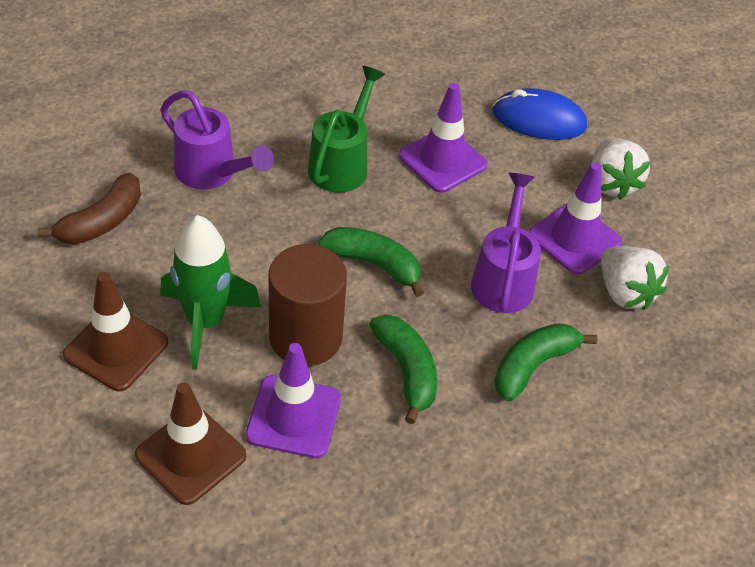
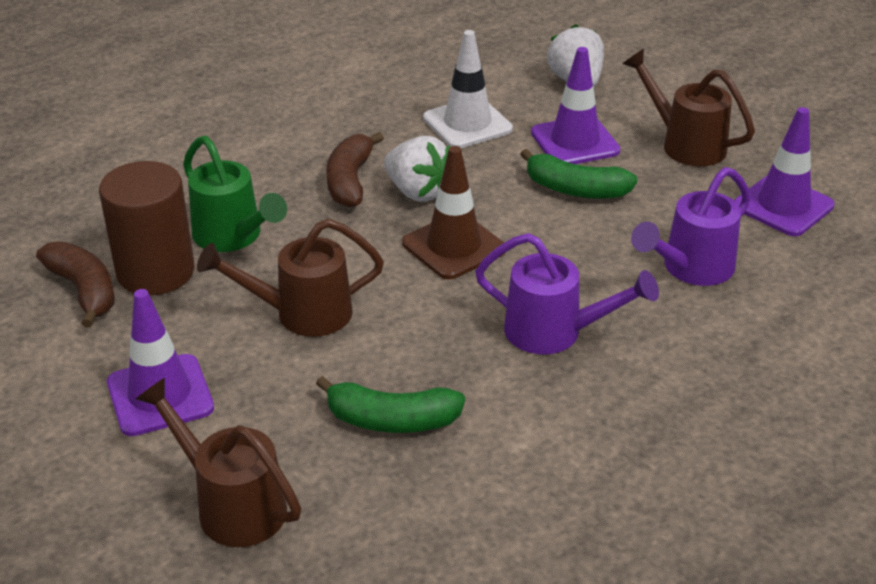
blue mouse: [493,88,587,140] = 1 -> none = 0
brown banana: [37,173,141,244] = 1 -> [36,241,114,328] [326,132,384,208] = 2
brown traffic cone: [63,272,168,391] [135,382,246,505] = 2 -> [402,146,506,279] = 1
brown watering can: none = 0 -> [136,378,301,547] [197,219,384,337] [623,49,755,166] = 3
green banana: [318,227,424,297] [369,315,437,424] [494,323,598,401] = 3 -> [316,376,465,433] [520,149,638,199] = 2
green rocket: [160,215,261,370] = 1 -> none = 0
white traffic cone: none = 0 -> [423,30,513,148] = 1

